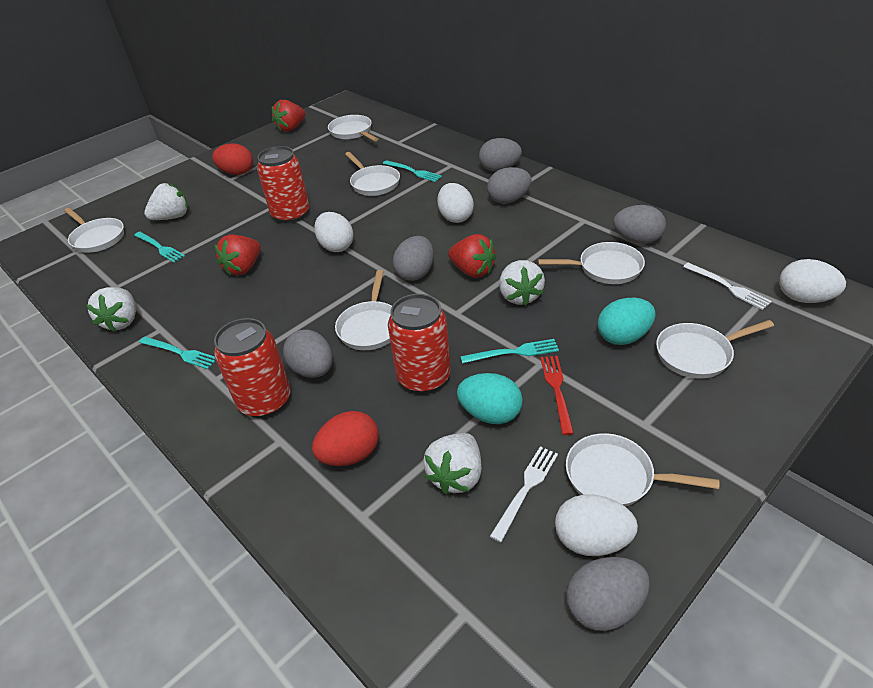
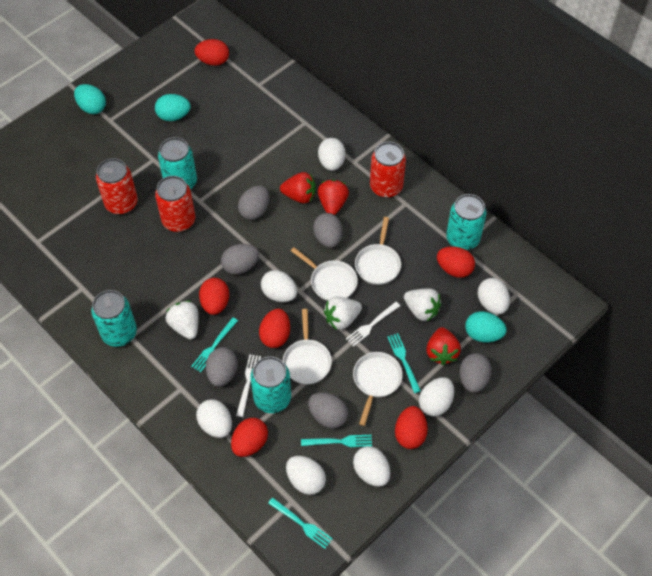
red egg: [212,143,253,175] [312,411,379,466] = 2 -> [194,39,229,66] [199,278,229,315] [231,418,268,457] [259,309,290,348] [395,406,428,449] [437,246,475,278] = 6
red fork: [541,356,574,435] = 1 -> none = 0
turquoise can: none = 0 -> [91,290,137,347] [158,137,197,190] [250,356,291,413] [446,194,487,250] = 4
turquoise egg: [457,373,523,424] [598,298,656,345] = 2 -> [74,84,106,114] [155,94,191,121] [465,311,507,342] = 3
white egg: [314,212,354,252] [437,183,474,223] [555,494,638,556] [779,259,846,303] = 4 -> [196,399,232,438] [261,270,297,302] [286,456,326,495] [318,138,345,171] [353,446,390,487] [419,377,454,416] [478,278,510,314] = 7
white pan: [64,208,124,253] [328,115,378,141] [335,270,392,350] [345,152,400,196] [538,242,645,284] [566,433,719,507] [656,320,774,379] = 7 -> [283,309,332,384] [291,247,358,301] [353,352,403,426] [355,217,401,285] = 4
white strawberry: [86,287,136,332] [144,183,188,220] [423,433,482,495] [499,260,545,306] = 4 -> [166,301,199,339] [324,297,362,330] [404,288,442,321] = 3

